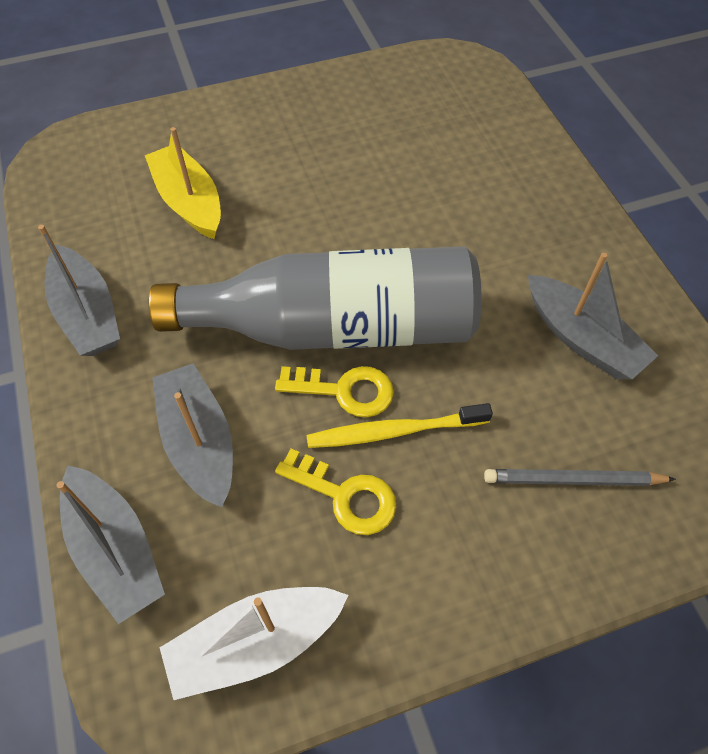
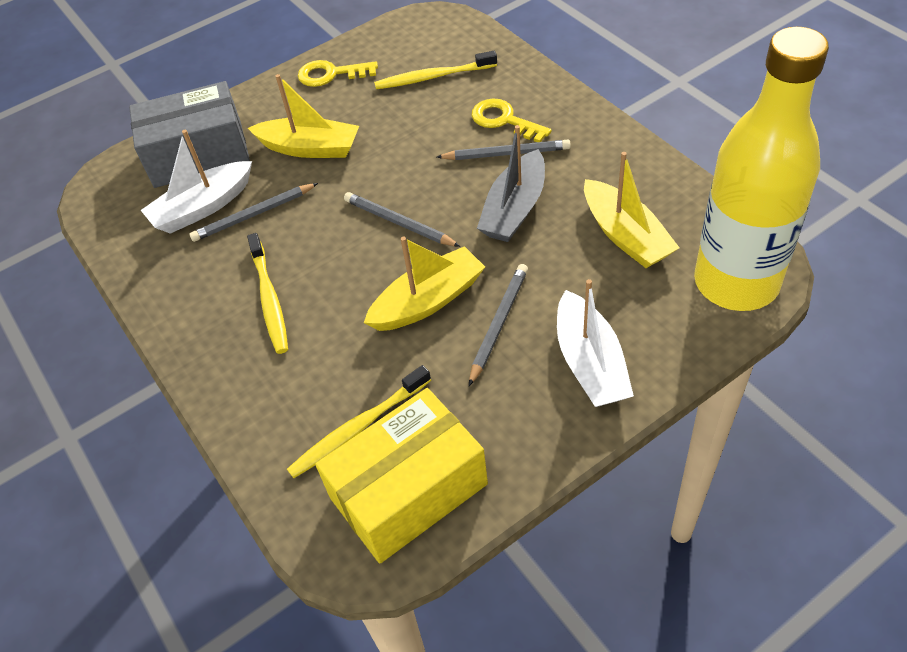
grey boat: [38,225,120,356] [57,466,165,624] [152,363,233,508] [528,253,658,379] = 4 -> [477,125,545,242] = 1
grey bottle: [149,246,482,350] = 1 -> none = 0
grey box: none = 0 -> [129,81,250,188] = 1
grey pencil: [484,469,676,486] = 1 -> [189,183,318,242] [344,192,461,247] [437,140,571,160] [469,264,528,386] = 4
white boat: [160,587,348,700] = 1 -> [141,130,252,234] [557,279,634,407] = 2
yellow boat: [145,127,221,239] = 1 -> [248,74,359,158] [364,236,485,331] [584,152,680,268] = 3
yellow bottle: none = 0 -> [694,27,829,311] = 1
yellow box: none = 0 -> [315,388,488,564] = 1
yellow toothbrush: [307,403,493,448] = 1 -> [247,233,288,354] [287,365,431,478] [374,51,497,89] = 3

